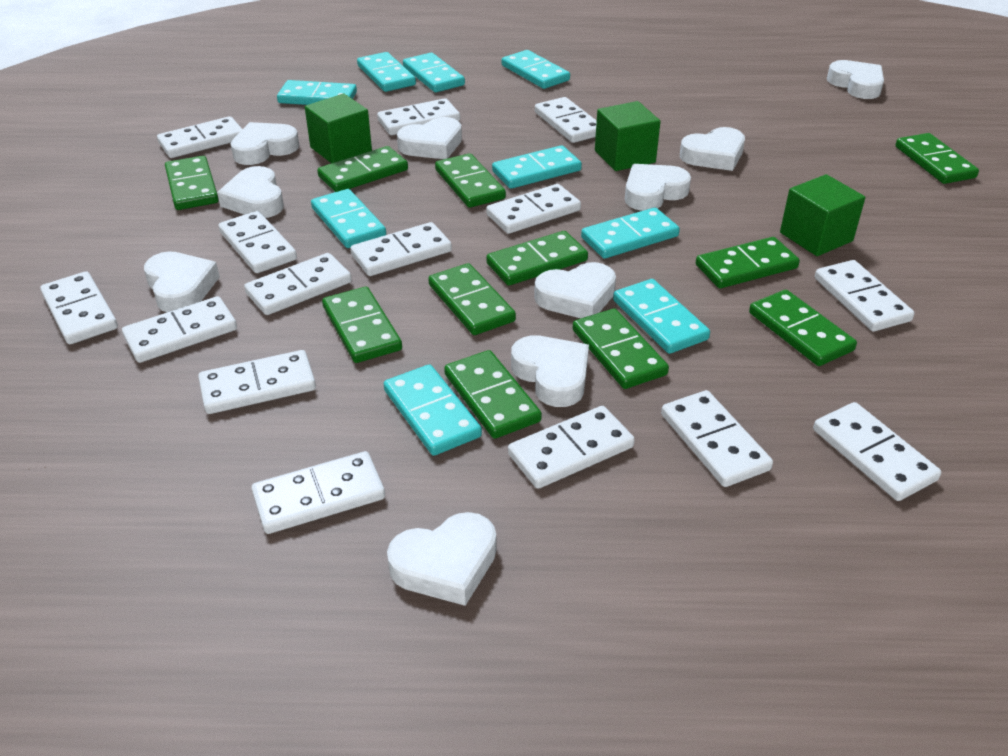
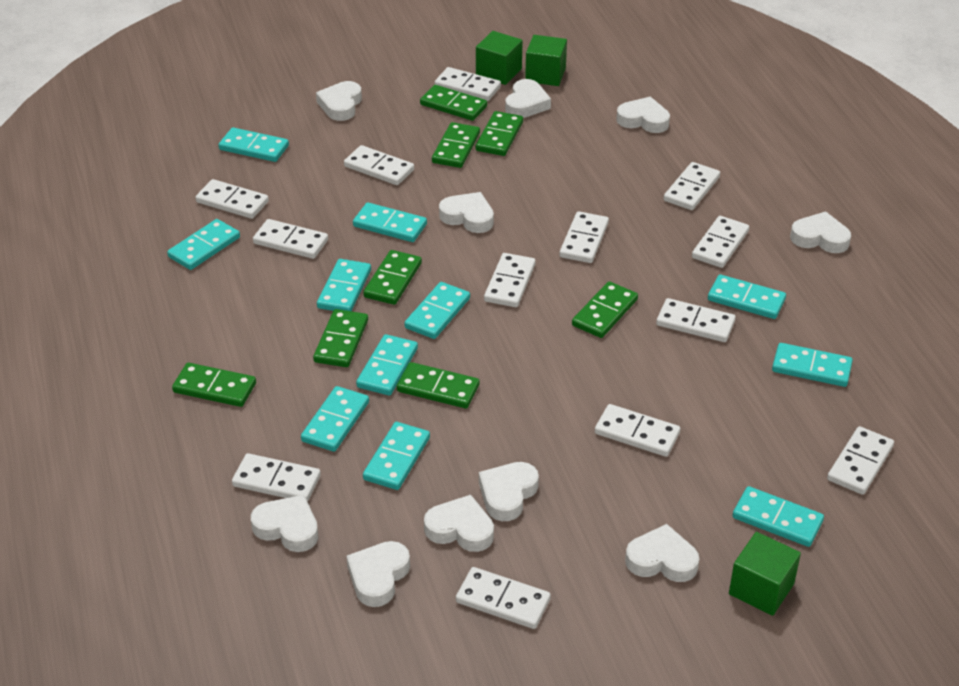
green domino: [165,156,219,210] [317,146,408,192] [322,287,402,363] [428,263,516,335] [435,153,506,208] [444,350,542,439] [486,231,588,286] [573,309,669,389] [696,237,800,288] [749,290,857,366] [895,133,979,184] = 11 -> [172,363,256,407] [313,309,368,367] [363,250,422,305] [397,362,480,409] [420,85,487,121] [432,122,480,168] [476,111,523,156] [572,281,638,338] = 8
turquoise domino: [277,80,357,105] [311,189,386,248] [357,52,416,92] [384,364,482,456] [403,53,465,92] [492,145,582,189] [502,50,570,89] [581,207,680,259] [613,279,710,354] = 9 -> [167,219,240,270] [219,127,289,162] [301,386,369,452] [317,259,371,311] [353,202,427,242] [356,334,418,396] [363,422,430,490] [404,282,470,339] [708,274,786,319] [732,486,824,547] [772,343,853,387] = 11
white domino: [40,271,118,344] [122,296,237,363] [157,116,242,158] [198,350,316,414] [219,211,297,273] [244,253,352,315] [252,451,385,534] [351,222,452,276] [377,98,460,135] [486,184,581,234] [508,406,635,489] [535,97,597,143] [661,390,773,487] [813,402,941,501] [815,260,914,331] = 15 -> [196,179,269,219] [232,453,321,502] [253,219,328,259] [344,145,414,185] [435,67,501,101] [456,567,551,629] [484,253,536,307] [559,211,609,263] [595,404,680,457] [656,298,736,342] [664,162,720,210] [692,216,749,268] [827,426,894,495] = 13

